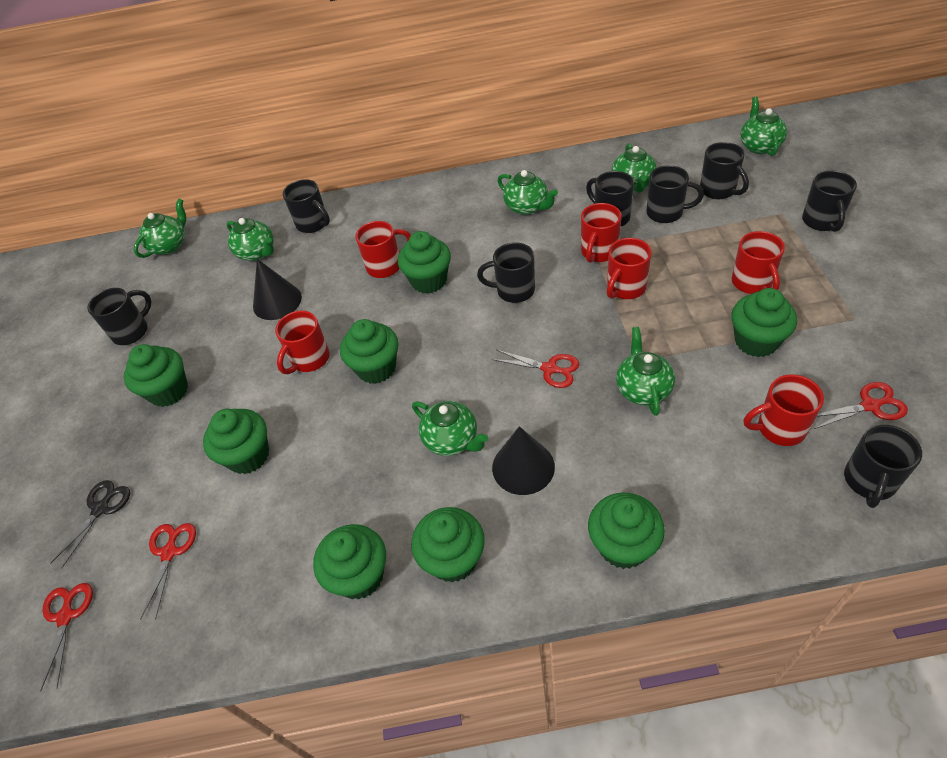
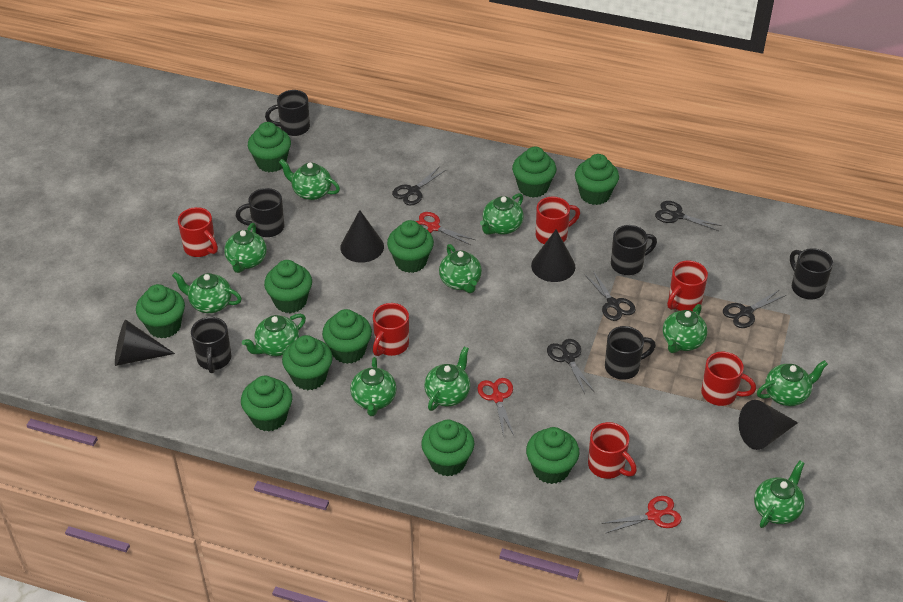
black cone: [253,259,302,320] [492,426,555,495] = 2 -> [115,320,175,366] [341,210,384,263] [531,229,575,282] [739,400,798,450] = 4
black mug: [88,288,151,345] [283,179,330,233] [477,242,535,303] [586,171,634,226] [646,165,704,223] [700,142,749,199] [802,171,857,232] [844,425,922,508] = 8 -> [191,317,231,373] [236,188,284,237] [265,90,310,136] [605,326,656,380] [611,225,657,275] [790,248,833,299] = 6
black scissors: [50,480,130,568] = 1 -> [392,166,446,205] [547,339,594,394] [584,271,636,321] [655,201,722,231] [723,290,786,328] = 5
green cupcake: [124,344,188,407] [203,409,269,474] [313,524,386,600] [340,319,398,384] [398,231,451,294] [411,507,485,582] [588,493,665,569] [731,288,797,357] = 8 -> [136,284,185,338] [241,376,292,432] [248,122,291,172] [264,260,312,313] [282,335,333,390] [322,309,372,364] [387,220,434,273] [421,419,474,476] [512,147,556,198] [526,427,580,484] [575,154,619,205] = 11
green teapot: [133,198,186,258] [226,218,274,261] [412,401,488,456] [498,170,558,215] [611,143,657,193] [616,327,675,416] [740,97,787,156] = 7 -> [172,272,242,313] [224,223,267,273] [242,314,306,356] [279,159,340,200] [350,357,397,416] [424,346,470,411] [439,244,482,293] [480,193,524,235] [663,304,708,353] [754,460,805,528] [757,360,828,406] = 11
red scissors: [40,583,93,691] [141,523,196,620] [492,350,579,388] [814,382,908,429] = 4 -> [416,212,475,245] [478,378,514,437] [601,496,681,533] = 3

